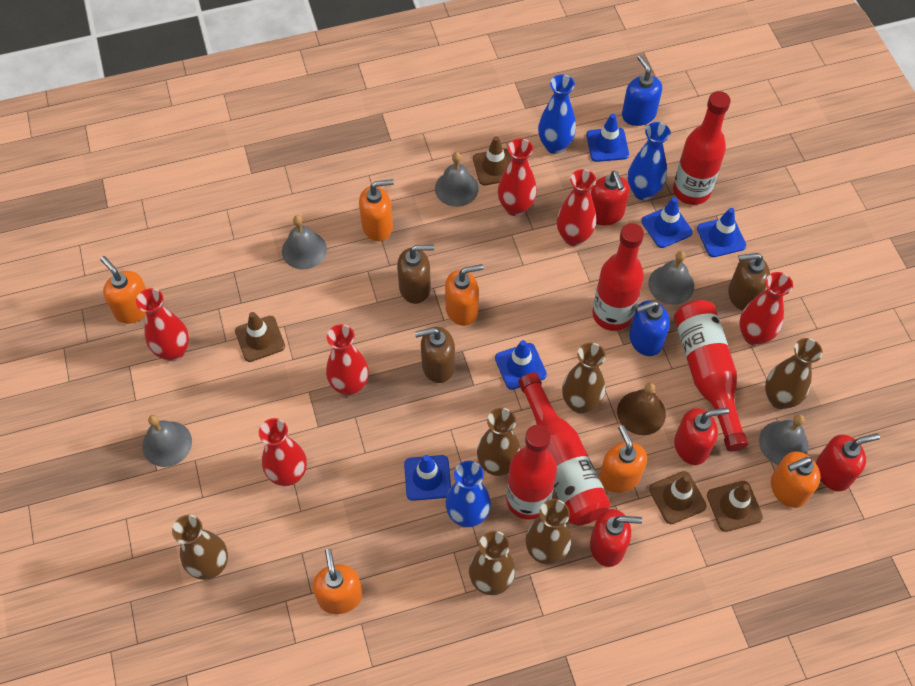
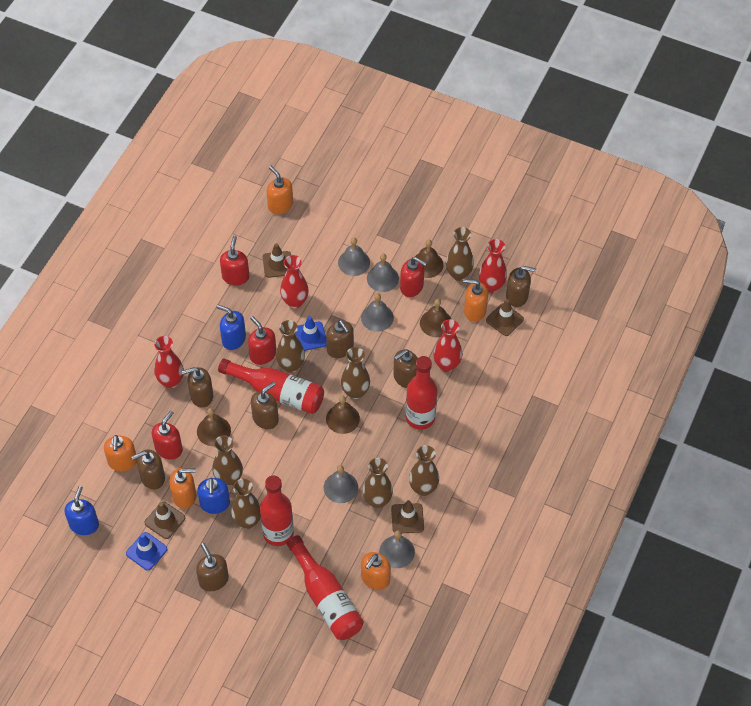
blue soap dispenser: [622,55,662,126] [629,300,670,356] = 2 -> [64,486,99,535] [197,478,230,514] [216,305,246,350] = 3
blue traffic cone: [404,455,451,501] [495,340,547,390] [587,114,629,162] [641,197,693,248] [697,208,746,257] = 5 -> [126,532,167,570] [295,316,327,351] = 2
blue vase: [446,461,491,527] [538,74,576,154] [628,122,671,200] = 3 -> none = 0
brown bell: [617,383,666,435] = 1 -> [197,408,231,446] [326,396,360,434] [415,240,443,278] [420,299,451,337] = 4
brown soap dispenser: [397,245,434,304] [415,327,455,383] [728,253,770,310] = 3 -> [132,449,165,490] [182,367,213,408] [196,543,229,591] [251,382,279,429] [326,320,354,358] [393,349,418,388] [506,266,536,307] = 7
brown vase: [172,515,228,580] [469,531,515,595] [477,408,521,476] [526,499,572,565] [562,343,606,413] [765,338,822,409] = 6 -> [212,435,243,486] [231,479,261,529] [276,320,305,373] [341,347,370,399] [362,458,393,508] [409,445,439,496] [446,227,474,281] = 7
orange soap dispenser: [100,256,146,324] [313,549,363,614] [359,179,394,241] [445,264,484,326] [599,425,647,493] [771,451,821,508] = 6 -> [104,435,137,471] [169,468,196,509] [267,166,293,214] [361,552,391,590] [463,279,488,322] = 5
red bottle: [506,425,557,519] [518,372,611,525] [593,223,644,331] [673,91,731,205] [674,300,748,451] = 5 -> [218,358,324,414] [260,476,294,546] [287,535,364,640] [406,356,437,430] = 4
red vase: [136,288,189,361] [259,418,307,486] [326,324,369,396] [498,138,537,216] [557,169,596,246] [739,272,793,346] = 6 -> [154,336,184,388] [280,255,309,309] [433,319,462,372] [479,239,507,293] = 4

